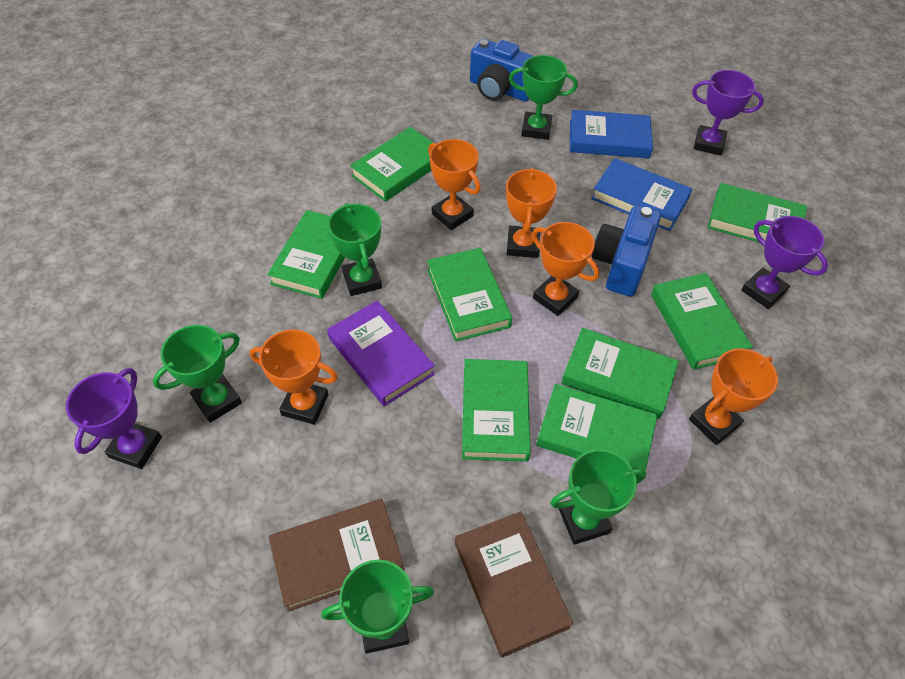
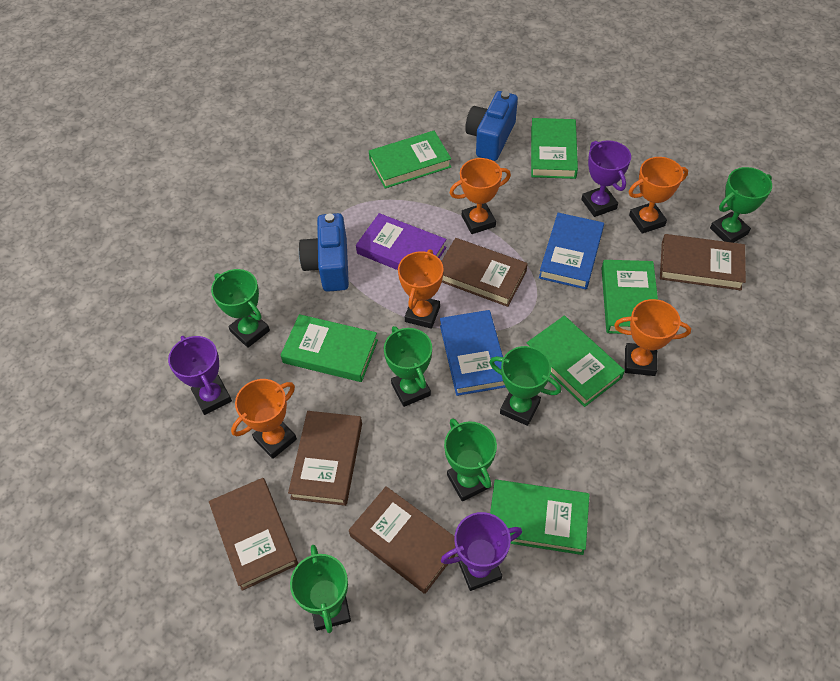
brown book: [269,499,404,612] [455,511,573,658] = 2 -> [209,478,298,591] [288,411,362,506] [349,486,457,594] [441,238,528,307] [660,234,746,291] = 5
green book: [267,210,345,299] [350,127,434,202] [427,248,512,342] [462,359,531,462] [536,384,658,477] [561,328,679,419] [651,273,753,370] [708,183,807,243] = 8 -> [281,314,378,382] [369,131,451,189] [490,479,589,555] [527,316,625,407] [531,118,578,179] [601,260,658,334] = 6
green trophy: [153,325,242,423] [321,560,434,653] [328,203,382,296] [509,55,578,140] [550,449,646,545] = 5 -> [211,269,270,348] [290,545,351,633] [384,326,432,407] [444,418,497,501] [489,346,561,426] [710,167,772,243] = 6

